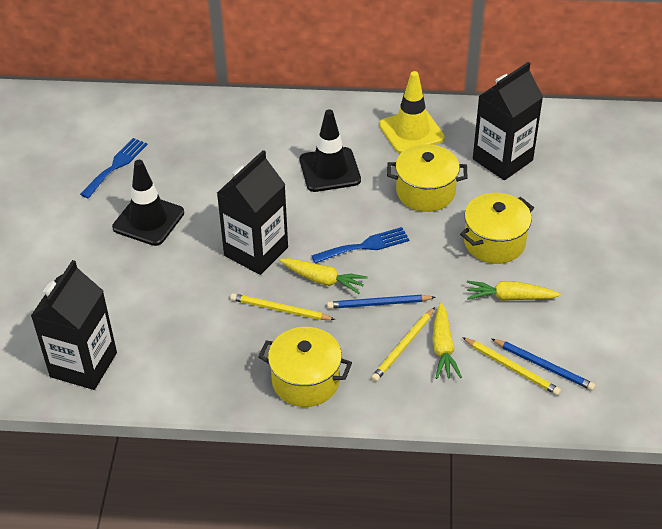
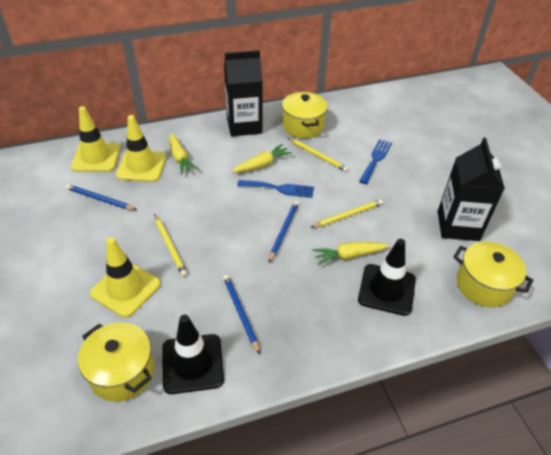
black carton: [31,260,117,390] [217,150,288,275] [473,62,543,180] = 3 -> [224,50,263,137] [438,138,505,241] = 2
blue pencil: [327,295,436,309] [492,339,595,391] = 2 -> [66,184,137,210] [223,275,260,354] [269,201,299,262] = 3
yellow traffic cone: [379,71,445,154] = 1 -> [71,106,120,172] [90,237,161,318] [116,115,166,182] = 3

